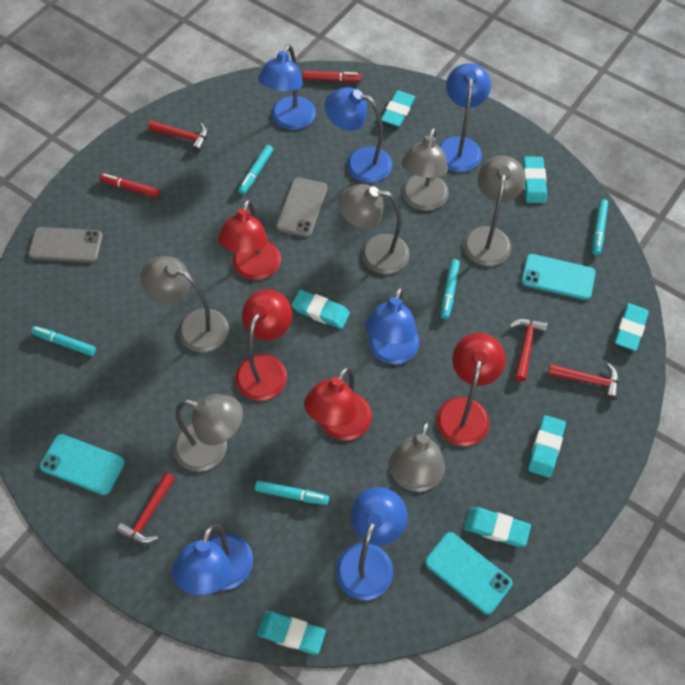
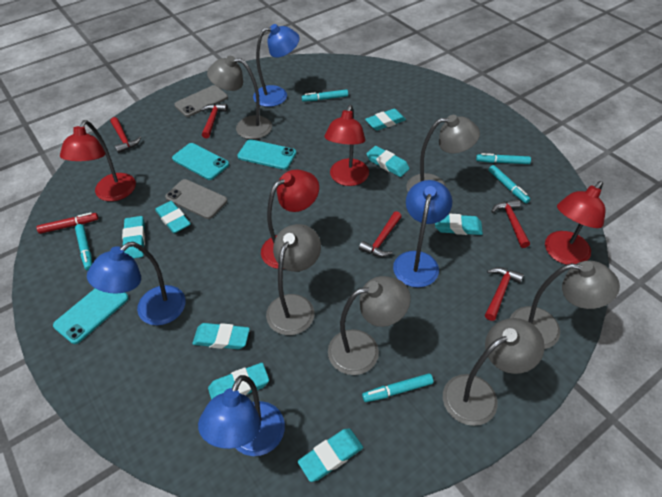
blue lamp: [172,524,253,595] [258,44,316,130] [325,87,392,183] [336,487,408,600] [365,287,420,365] [439,63,491,172] = 6 -> [87,242,186,325] [198,375,285,456] [253,24,300,107] [393,180,452,287] = 4
red hammer: [116,472,175,544] [148,120,208,152] [509,319,547,381] [548,363,619,400] = 4 -> [110,117,141,153] [201,104,227,138] [359,211,402,257] [485,267,524,321] [491,199,530,248] = 5
red marker: [99,174,159,198] [303,71,361,82] = 2 -> [36,212,98,234] = 1
turquoise eraser: [257,611,326,655] [292,290,350,329] [382,91,415,127] [464,507,531,547] [523,156,547,203] [528,415,566,478] [615,303,649,351] = 7 -> [122,216,145,259] [155,201,191,233] [192,323,250,349] [208,363,269,400] [298,429,363,482] [365,109,406,131] [366,146,410,177] [435,214,483,235] = 8

